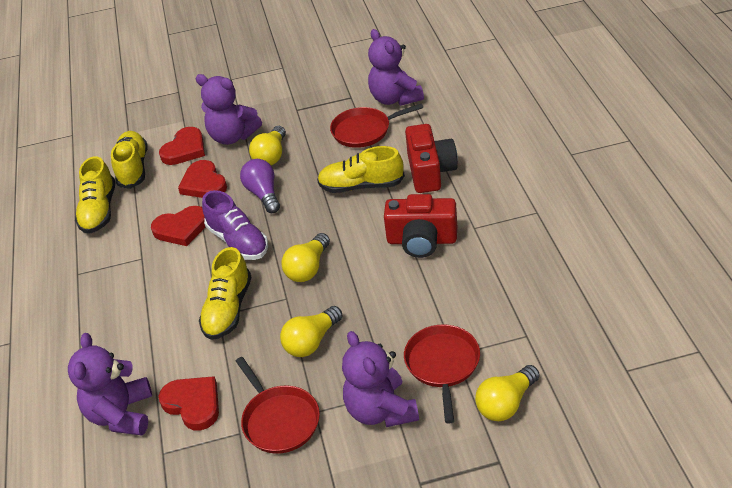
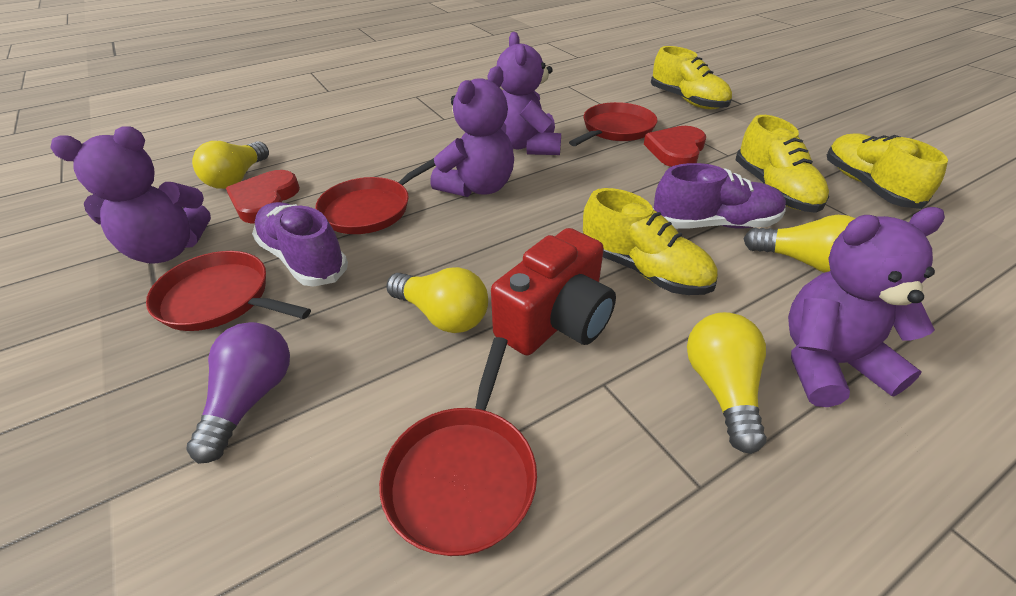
purple shoe: [202,190,268,260] = 1 -> [252,202,348,287] [653,163,786,229] = 2
red camera: [384,194,457,258] [405,124,458,193] = 2 -> [491,228,616,355] = 1
red heart: [151,206,205,246] [159,127,205,165] [159,376,219,430] [178,160,227,198] = 4 -> [226,170,300,224] [644,126,706,167] = 2
red pan: [236,357,320,454] [330,103,423,148] [404,325,480,424] = 3 -> [146,251,311,331] [315,158,435,234] [379,337,537,556] [569,102,657,146] = 4

